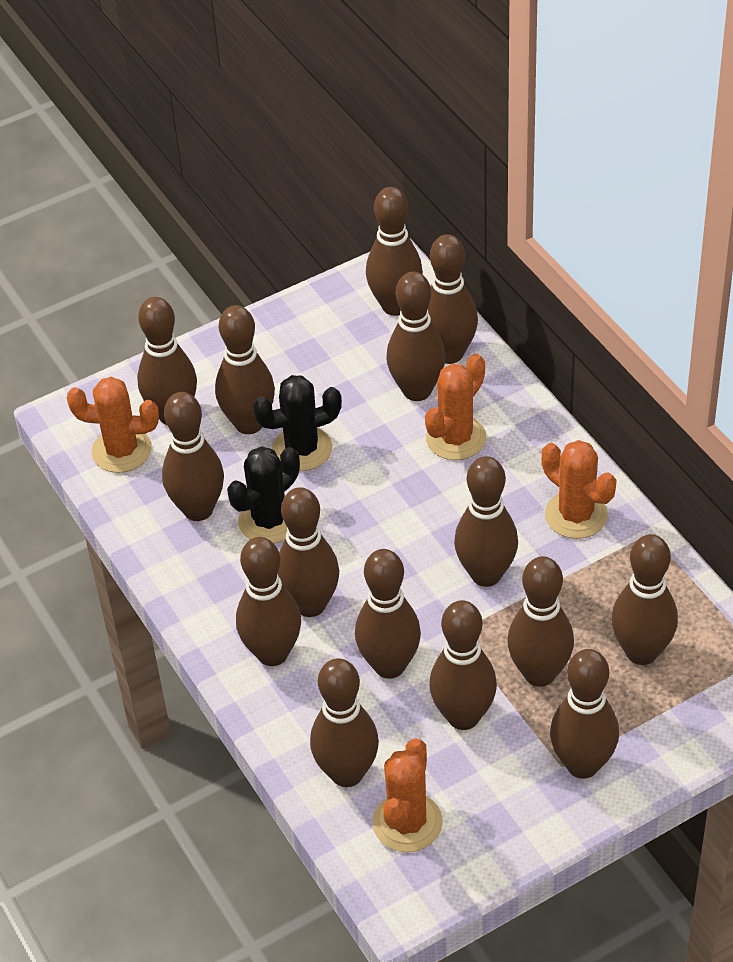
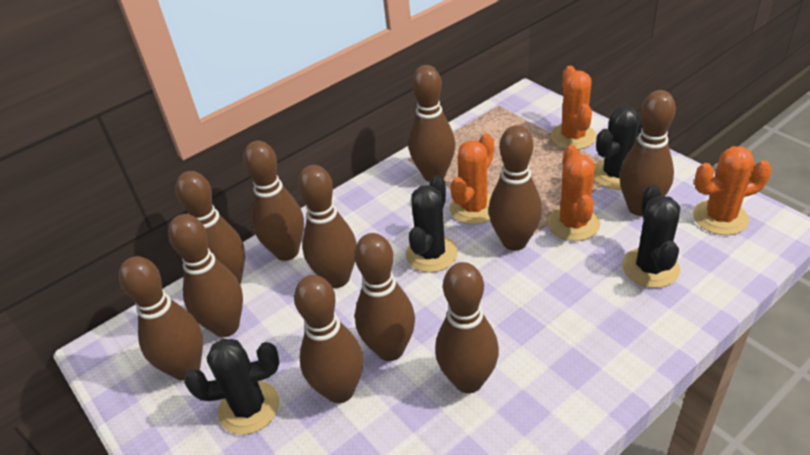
black cactus: [227,446,300,543] [253,375,342,471] = 2 -> [184,338,279,435] [406,175,458,273] [594,106,642,190] [622,184,680,288] = 4
brown bowling pin: [137,297,197,425] [162,392,224,521] [215,305,275,434] [236,537,301,666] [278,487,339,617] [310,658,379,787] [355,549,421,679] [366,187,423,316] [386,272,446,401] [428,234,478,364] [429,600,497,730] [454,456,518,587] [507,556,574,687] [550,649,619,779] [611,534,678,665] = 15 -> [119,256,203,381] [168,214,243,337] [175,171,245,284] [243,141,304,261] [294,275,363,403] [298,165,357,288] [354,233,415,361] [409,65,455,182] [435,262,499,393] [489,125,542,251] [619,90,676,216] = 11

